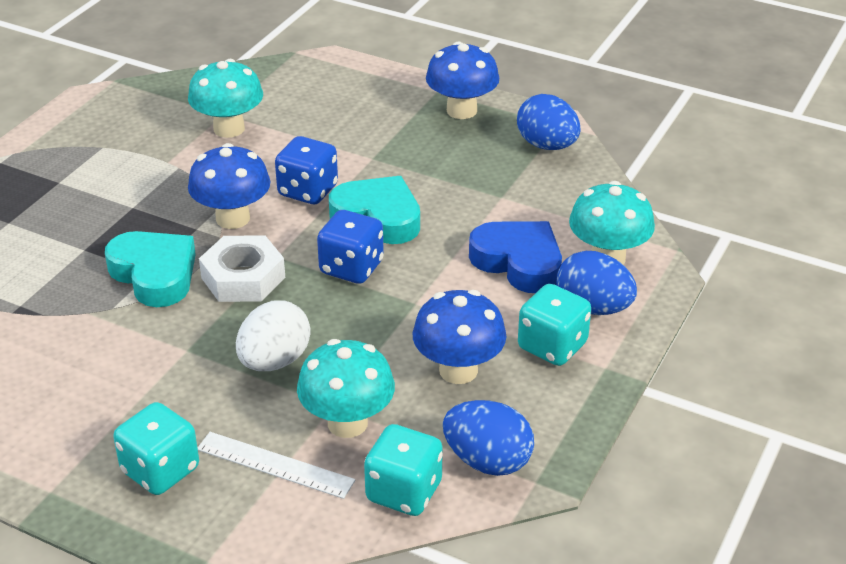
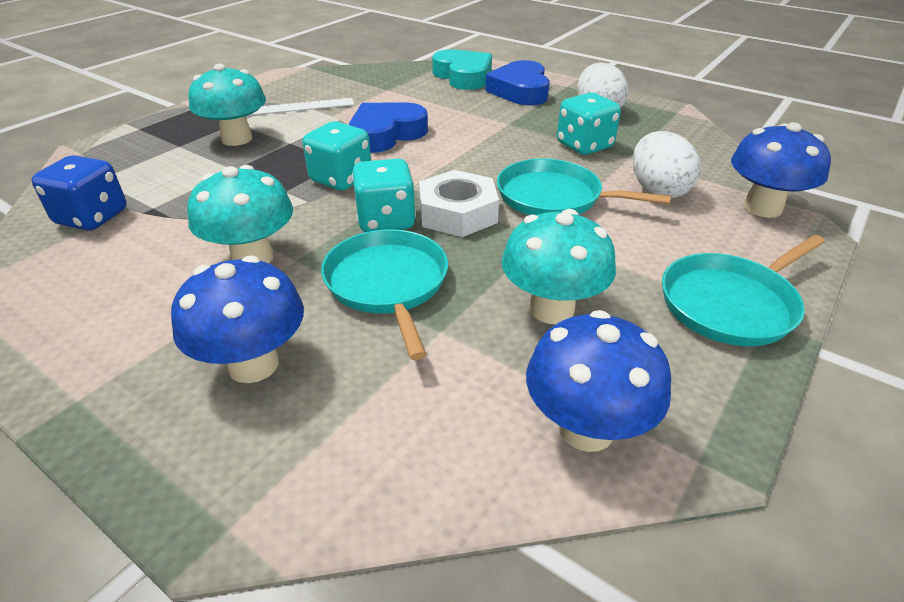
blue dice: [275,136,338,204] [317,210,384,284] = 2 -> [32,155,127,230] = 1
blue egg: [443,400,534,476] [517,94,580,150] [557,251,637,315] = 3 -> none = 0
blue heart: [469,221,562,293] = 1 -> [349,103,428,153] [485,60,550,106] = 2
turquoise heart: [105,231,196,307] [329,176,420,244] = 2 -> [432,49,492,90] = 1
turquoise pan: none = 0 -> [321,229,448,360] [497,158,671,215] [662,235,825,346] = 3
white egg: [236,300,310,371] = 1 -> [577,62,628,108] [633,131,701,199] = 2

